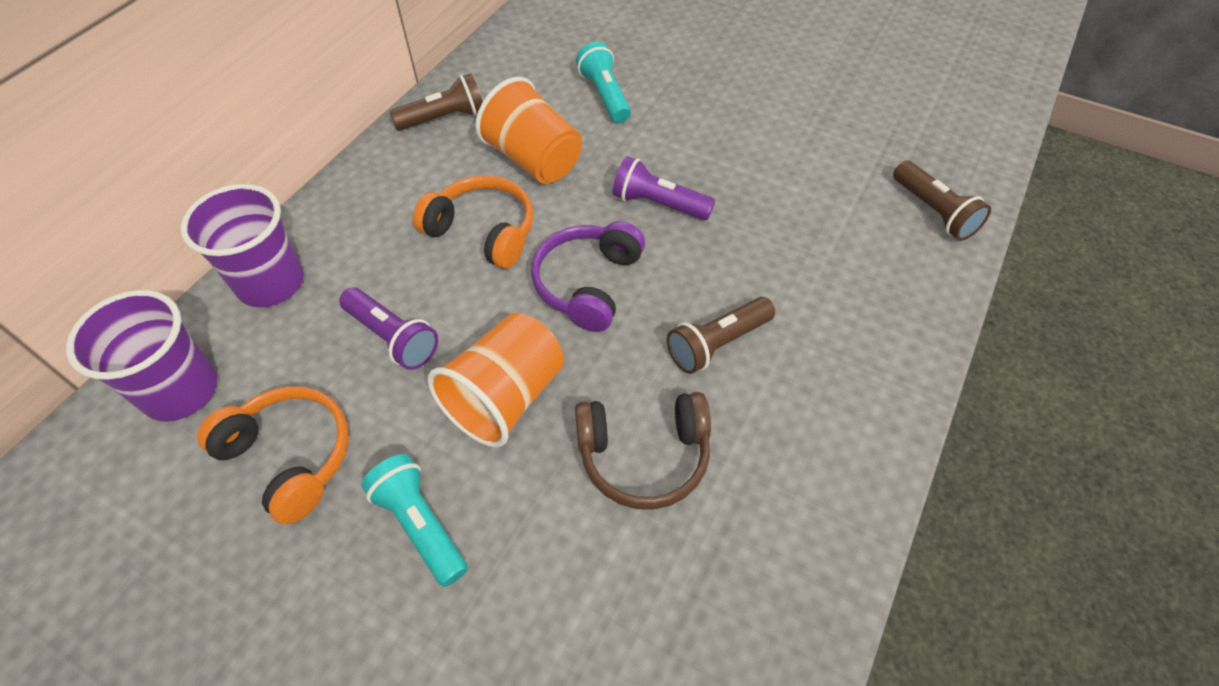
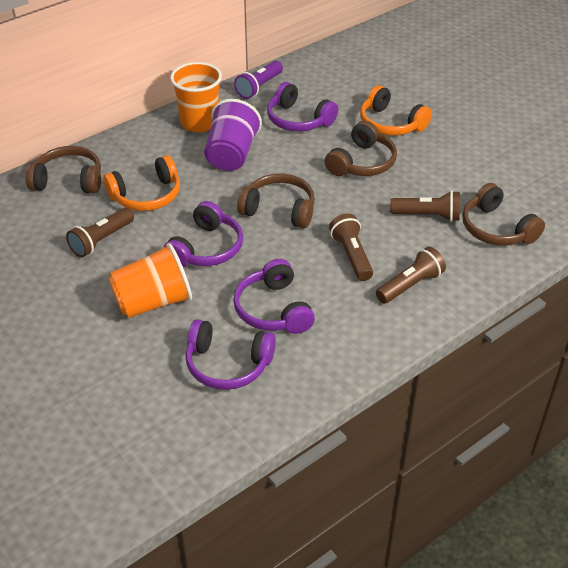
brown flashlight: [390,74,483,131] [667,297,775,374] [893,161,991,241] = 3 -> [66,208,134,258] [329,214,373,281] [376,246,446,304] [390,191,460,222] = 4
brown headphones: [575,392,711,510] = 1 -> [25,146,101,194] [237,173,315,228] [325,121,397,176] [462,183,545,246] = 4
purple cup: [66,290,217,422] [180,184,304,307] = 2 -> [204,99,262,171] = 1
purple flashlight: [339,288,438,370] [612,156,715,220] = 2 -> [234,61,283,99] = 1
purple headphones: [531,221,645,332] = 1 -> [163,201,243,267] [185,319,276,390] [233,259,315,334] [267,82,338,131] = 4
turquoise flashlight: [361,454,468,587] [576,42,631,123] = 2 -> none = 0

